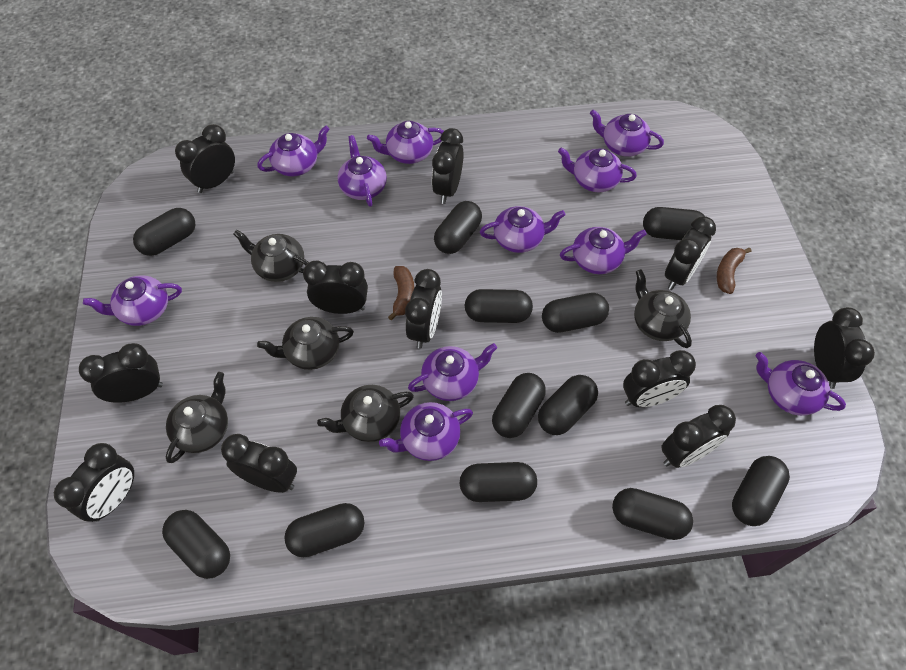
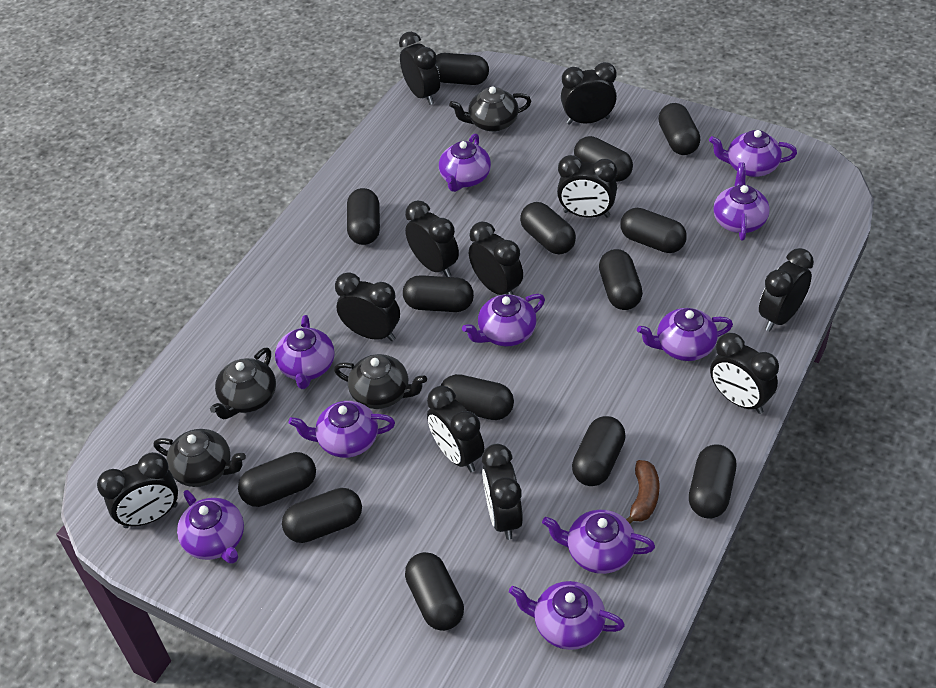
black capsule: [133,208,196,256] [162,510,230,579] [284,503,365,557] [434,201,482,254] [459,462,537,502] [465,289,533,323] [492,373,546,438] [538,375,598,435] [542,293,609,333] [612,488,693,540] [643,207,705,240] [732,456,790,526] = 12 -> [238,452,316,507] [282,488,362,543] [347,188,380,245] [403,275,474,312] [405,552,464,631] [436,53,489,85] [440,374,514,420] [520,202,576,254] [572,416,626,486] [574,136,633,182] [599,249,643,310] [621,208,687,253] [658,103,700,155] [689,444,736,519] = 14
black teapot: [166,372,228,463] [233,230,309,282] [257,317,354,370] [317,385,414,442] [634,269,692,348] = 5 -> [154,429,246,487] [210,348,276,419] [334,354,427,409] [449,86,531,132] = 4
brown banana: [388,266,414,320] [717,248,751,294] = 2 -> [626,460,659,523] = 1
purple teapot: [83,275,182,326] [257,126,330,176] [338,135,387,207] [367,121,444,164] [379,402,473,461] [408,343,497,401] [480,206,566,253] [558,148,637,192] [560,227,647,274] [590,109,664,157] [755,352,846,416] = 11 -> [177,490,244,564] [275,315,335,389] [289,401,395,458] [439,133,491,192] [462,294,545,347] [509,581,625,650] [542,510,655,574] [637,308,733,361] [709,130,797,177] [713,162,770,241] = 10

